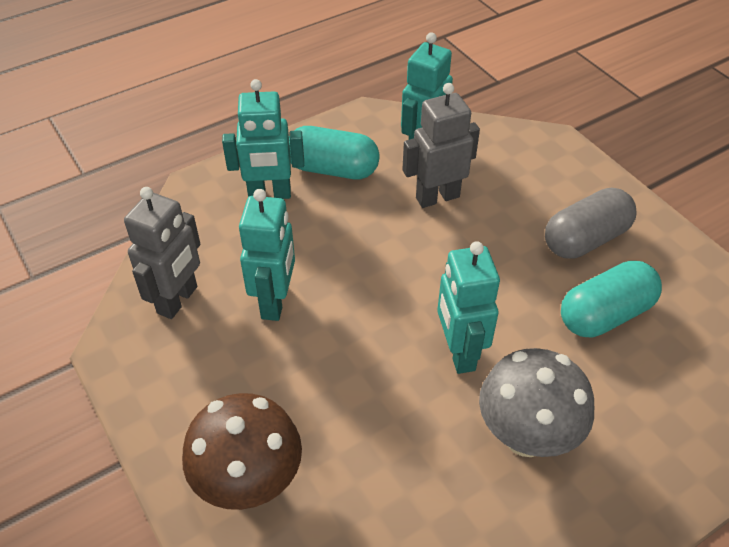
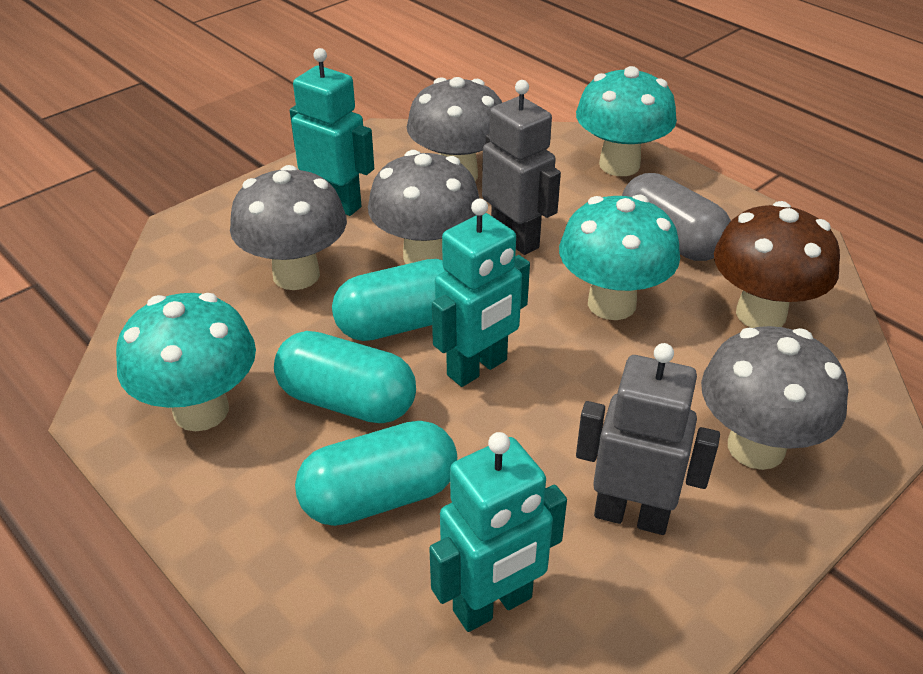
grey mushroom: [479,348,594,457] = 1 -> [230,165,347,290] [368,150,479,264] [407,77,502,181] [701,326,848,470] = 4
turquoise capsule: [289,126,380,179] [561,261,662,338] = 2 -> [274,331,416,423] [295,421,457,526] [332,259,445,341] = 3
turquoise mushroom: none = 0 -> [116,293,256,431] [559,195,680,320] [576,66,677,176] = 3
turquoise robot: [222,79,304,199] [239,189,295,321] [401,32,453,140] [437,241,500,374] = 4 -> [290,48,374,216] [429,432,567,632] [432,199,530,387] = 3

